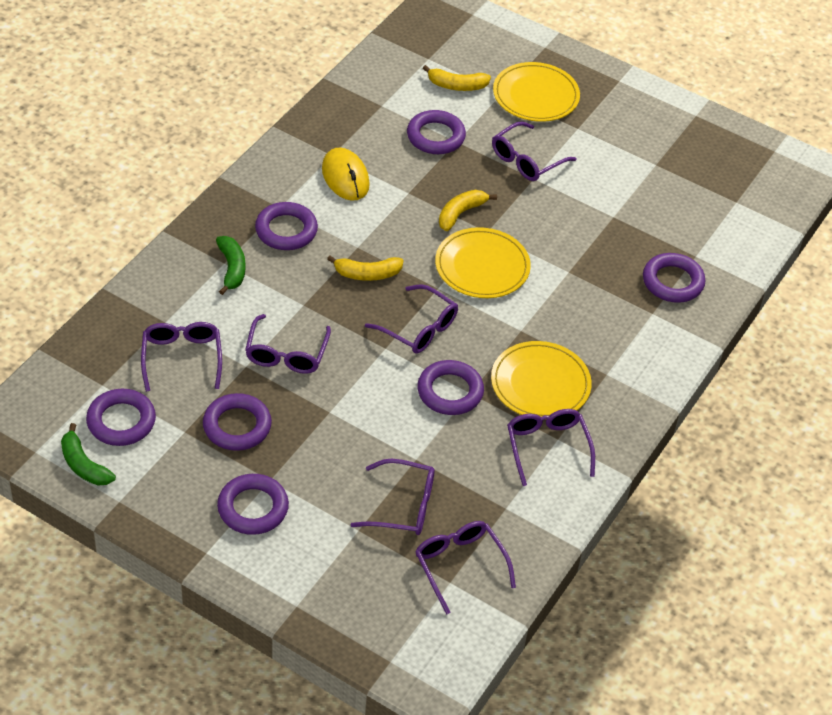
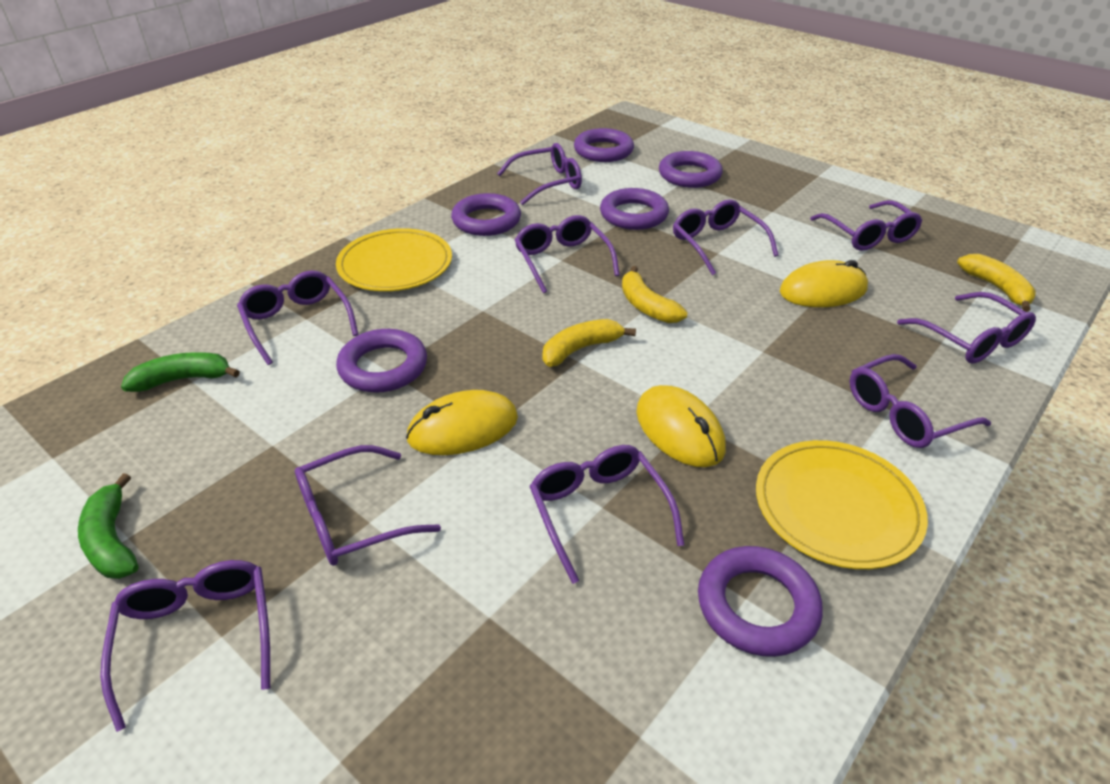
purple glasses: [141,322,222,392] [245,314,331,374] [351,459,435,535] [365,284,458,354] [415,521,516,615] [492,122,576,181] [507,409,595,486] = 7 -> [100,560,270,732] [237,270,359,365] [295,445,441,566] [497,143,582,205] [515,215,620,293] [530,445,684,584] [673,199,778,275] [810,200,922,251] [850,354,991,448] [897,292,1036,364] = 10
purple ring: [86,389,156,446] [203,393,272,451] [217,474,289,535] [255,202,318,250] [407,110,466,154] [417,360,484,415] [643,253,705,303] = 7 -> [336,329,427,393] [451,193,521,236] [574,128,634,162] [600,188,669,230] [659,151,723,188] [698,546,823,657] = 6
yellow mouse: [322,147,370,201] = 1 -> [406,390,518,455] [636,385,726,467] [780,260,868,307] = 3
yellow plate: [435,227,531,298] [491,341,592,417] [493,62,580,122] = 3 -> [336,228,452,291] [756,440,928,569] = 2

